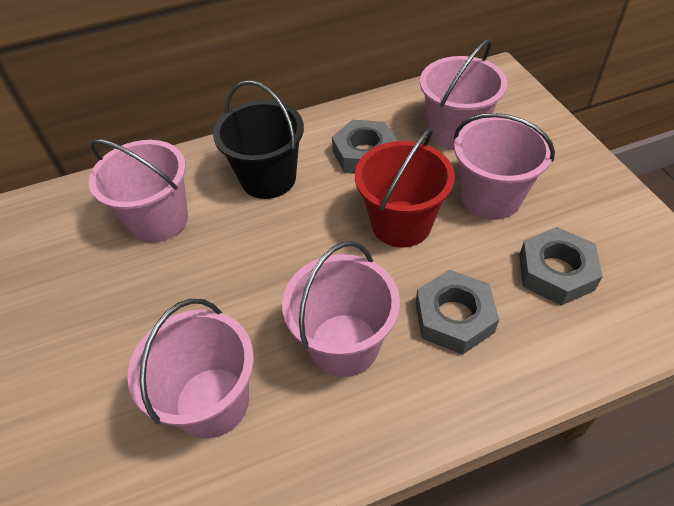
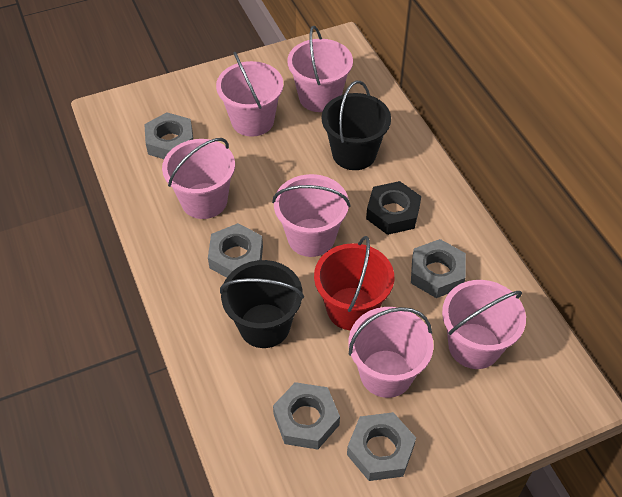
black bucket: [213,80,304,199] = 1 -> [220,260,304,348] [322,81,391,170] = 2
black nut: none = 0 -> [366,181,421,235] = 1
grey nut: [332,120,397,174] [416,270,499,355] [519,227,603,306] = 3 -> [144,112,193,159] [208,223,263,278] [273,382,340,449] [347,412,416,481] [411,239,466,298] = 5
pink bucket: [89,139,188,243] [127,299,254,438] [282,241,400,377] [420,39,507,150] [454,113,555,220] = 5 -> [162,138,235,219] [216,52,283,136] [272,174,350,257] [287,26,353,112] [348,307,434,398] [442,280,526,369] = 6

